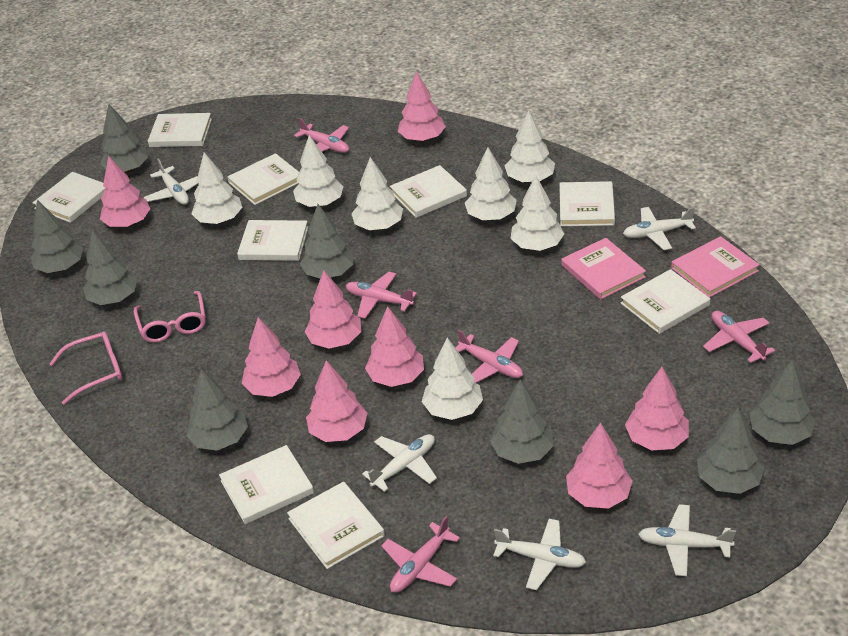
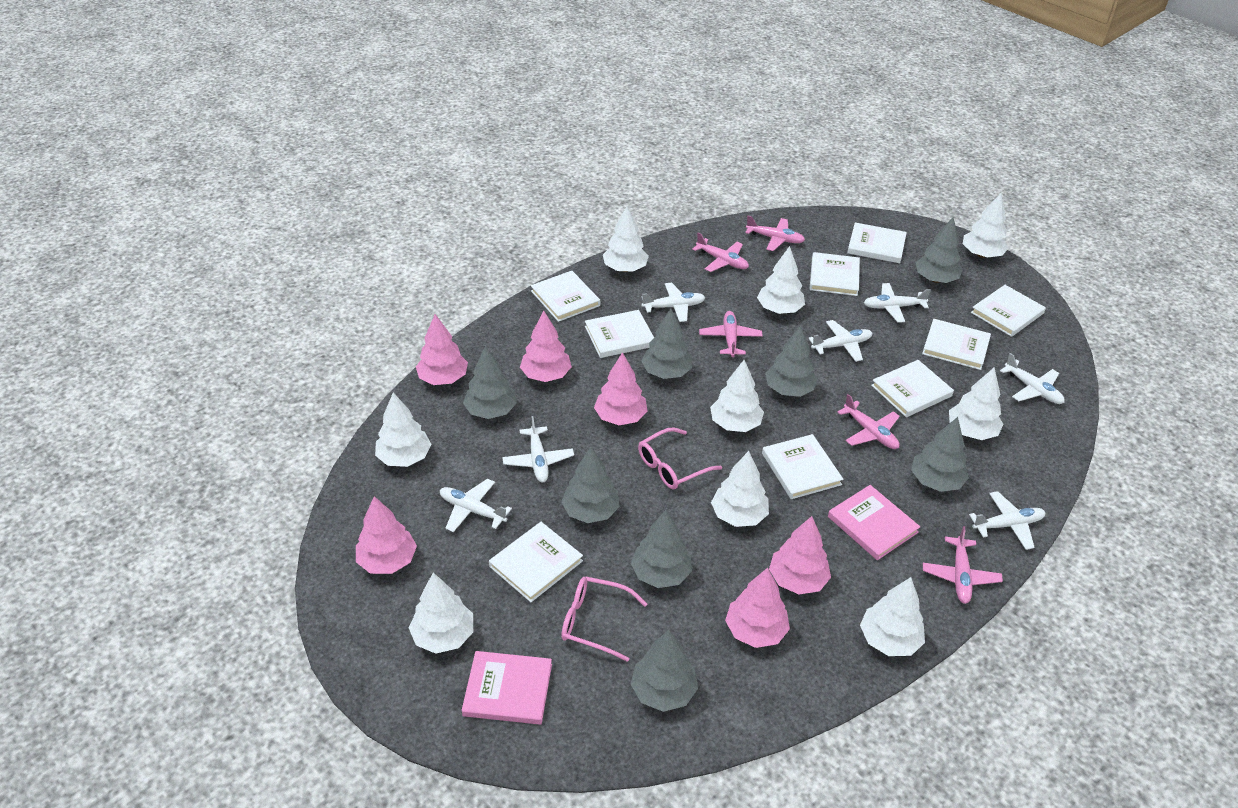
pink tree: [100,156,151,227] [241,317,301,397] [304,270,361,349] [306,360,367,442] [365,306,424,387] [398,71,446,142] [566,422,632,509] [625,367,689,451] = 8 -> [356,496,417,574] [416,314,468,385] [520,311,572,382] [594,352,648,425] [725,568,790,648] [769,516,831,594] = 6
white plane: [144,158,198,205] [362,434,437,492] [493,519,586,590] [623,207,696,250] [638,504,736,576] = 5 -> [440,479,512,532] [502,416,574,483] [641,282,706,322] [808,320,872,362] [864,283,931,323] [969,491,1046,550] [1000,353,1065,404] = 7
white tree: [192,152,242,224] [293,135,344,207] [351,157,403,230] [422,338,483,420] [465,147,517,220] [505,110,555,183] [510,175,564,251] = 7 -> [375,392,431,467] [409,573,473,653] [603,206,649,272] [710,360,764,432] [711,451,769,527] [757,246,805,314] [860,577,925,656] [949,367,1004,440] [963,193,1009,258] = 9

